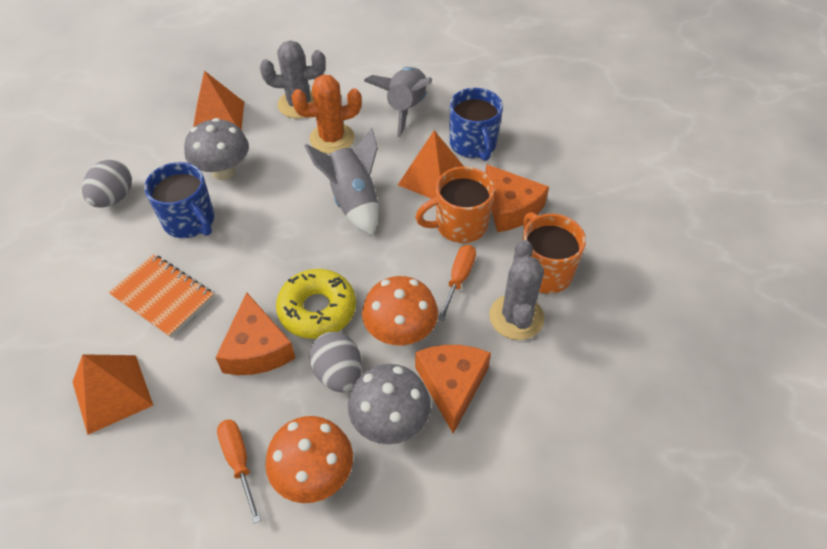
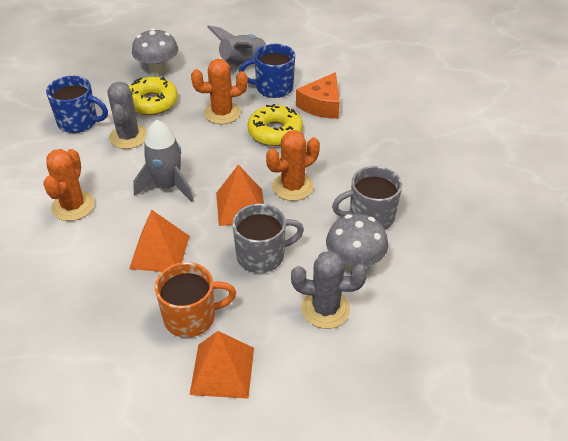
grey egg: [82,160,132,208] [309,332,362,393] = 2 -> none = 0
grey mug: none = 0 -> [232,203,304,273] [332,166,402,230] = 2
orange cactus: [291,75,362,154] = 1 -> [43,149,95,221] [191,59,248,124] [266,130,320,201] = 3
orange cheese: [215,293,295,375] [415,345,491,434] [485,164,549,232] = 3 -> [296,72,340,119] = 1
orange mug: [415,167,495,243] [523,212,586,294] = 2 -> [155,262,236,338] = 1
orange mushroom: [265,416,353,503] [362,276,438,346] = 2 -> none = 0
orange notebook: [108,254,214,338] = 1 -> none = 0
orange screwdriver: [217,419,261,524] [438,245,476,321] = 2 -> none = 0
yellow donut: [276,269,356,339] = 1 -> [129,77,178,115] [248,104,303,146] = 2

